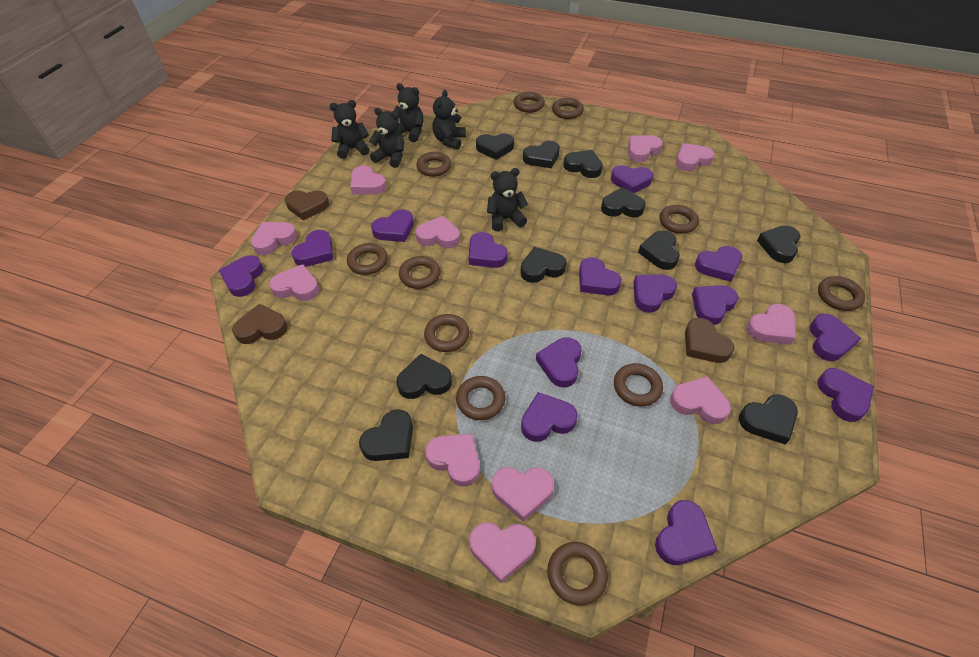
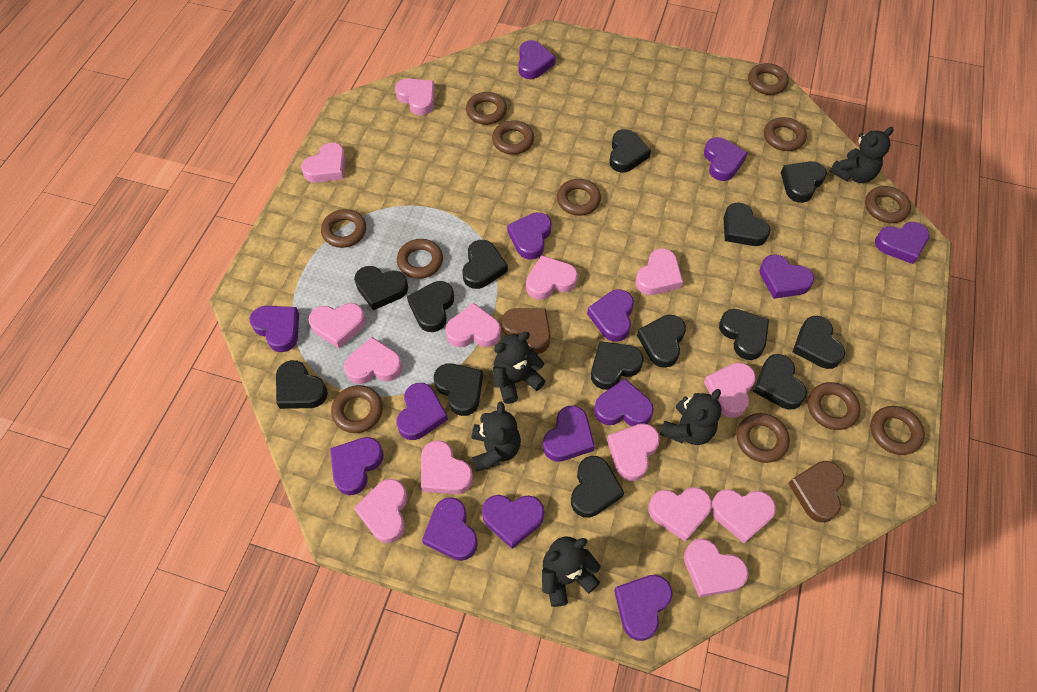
black heart: [359,409,413,461] [396,354,452,399] [476,134,514,160] [520,247,566,283] [523,141,560,168] [563,150,603,178] [601,187,646,217] [638,230,680,270] [739,394,798,444] [757,225,801,263] = 10 -> [276,360,328,409] [354,266,408,310] [407,281,454,332] [434,363,483,416] [463,240,508,289] [571,456,624,518] [591,341,643,390] [609,129,651,172] [637,315,686,368] [719,309,769,360] [724,202,770,246] [753,354,807,410] [781,161,827,203] [792,316,845,369] = 14
brown heart: [232,304,288,344] [285,190,329,220] [685,318,735,363] = 3 -> [502,308,550,354] [788,461,845,523] = 2
brown ring: [347,243,388,275] [399,256,441,289] [416,152,451,177] [424,314,470,352] [456,376,505,420] [514,92,545,113] [547,542,608,605] [552,98,584,119] [614,363,663,407] [659,205,699,234] [818,276,865,311] = 11 -> [321,209,366,248] [331,385,383,433] [397,239,443,279] [466,92,507,125] [492,120,534,155] [557,179,601,216] [737,413,790,463] [748,63,789,95] [764,117,807,151] [808,382,860,430] [865,186,911,223] [870,406,925,455] = 12
pink heart: [251,222,297,255] [269,264,319,301] [350,166,387,195] [416,216,460,248] [425,434,480,487] [469,522,536,583] [492,467,554,522] [628,135,663,162] [670,376,731,424] [676,143,714,171] [746,304,796,345] = 11 -> [301,142,346,183] [309,303,366,349] [344,337,403,384] [354,479,408,543] [395,79,435,115] [421,440,473,494] [445,303,501,347] [526,255,578,300] [607,423,660,481] [635,248,683,295] [648,487,712,542] [684,539,749,597] [704,362,756,418] [711,489,776,543] = 14

